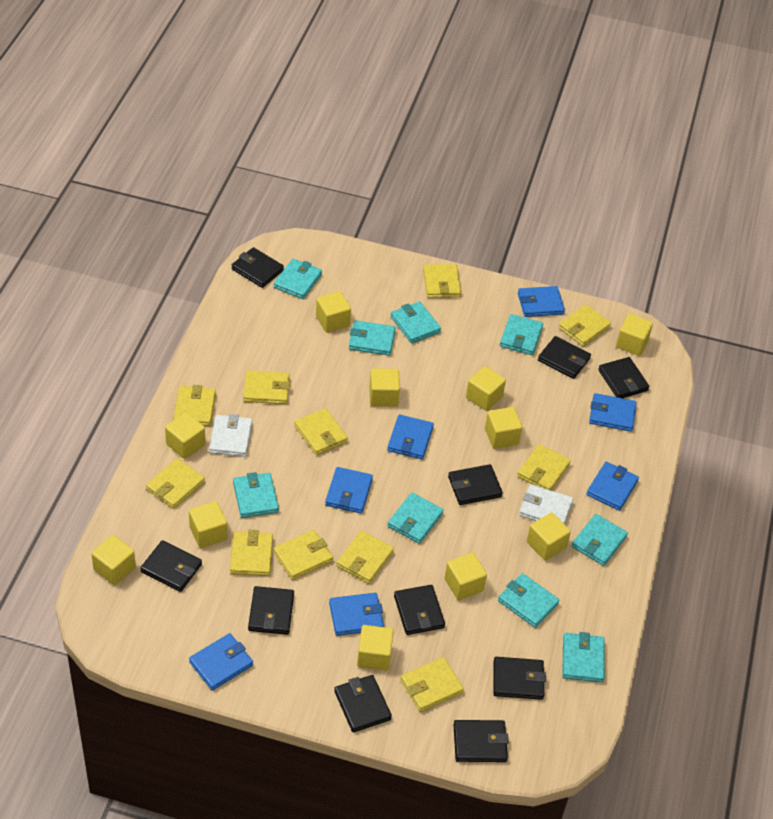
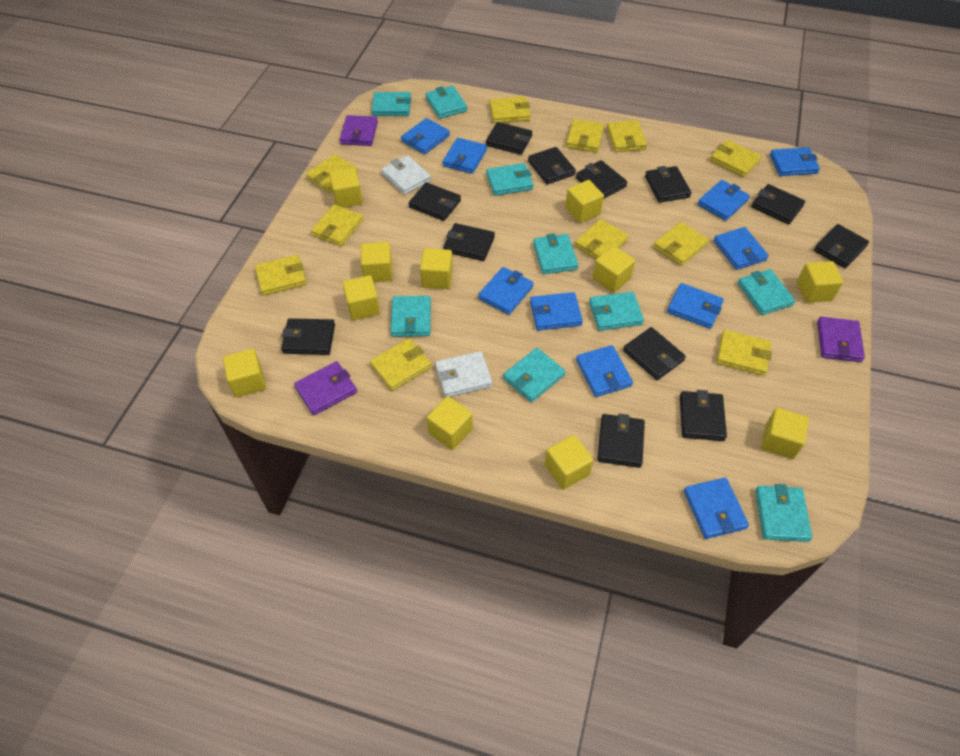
black wallet: [140,540,202,592] [232,247,284,288] [248,586,294,635] [334,675,392,732] [394,585,445,635] [448,464,503,505] [454,720,509,762] [493,657,546,700] [538,336,591,379] [598,357,649,398] = 10 -> [281,318,335,355] [409,182,461,221] [443,223,495,261] [486,122,532,155] [528,147,576,184] [576,160,627,199] [597,414,645,468] [623,327,686,380] [645,166,692,203] [680,390,727,441] [751,184,805,224] [814,224,869,268] = 12
blue wallet: [189,633,253,690] [325,467,373,514] [329,593,384,636] [387,415,434,459] [518,286,565,317] [586,462,639,511] [589,393,637,432] = 7 -> [401,118,450,154] [443,138,487,174] [478,267,534,315] [530,292,583,331] [576,345,633,397] [667,283,724,329] [684,478,749,539] [698,180,750,221] [714,227,769,270] [770,147,820,176] = 10
purple wallet: none = 0 -> [294,361,357,415] [340,115,378,146] [817,317,865,362] = 3

